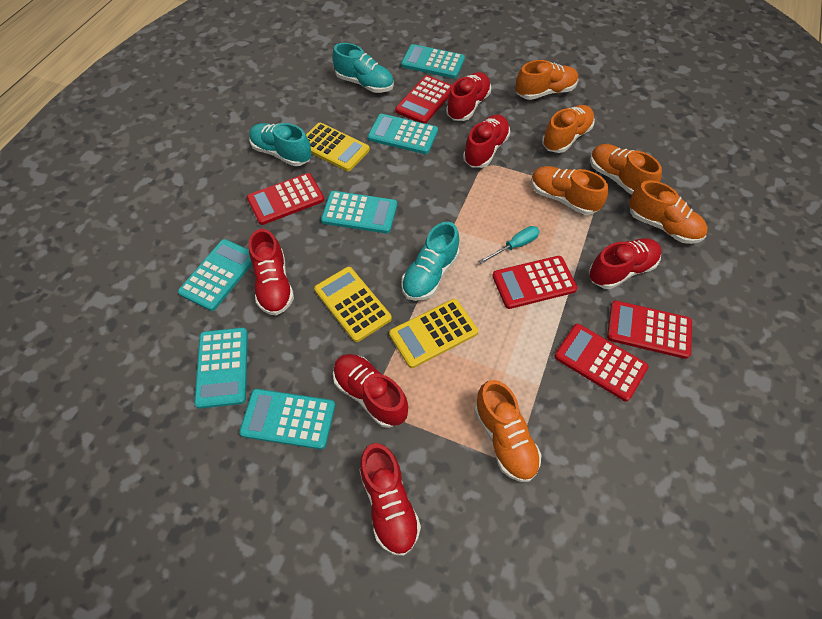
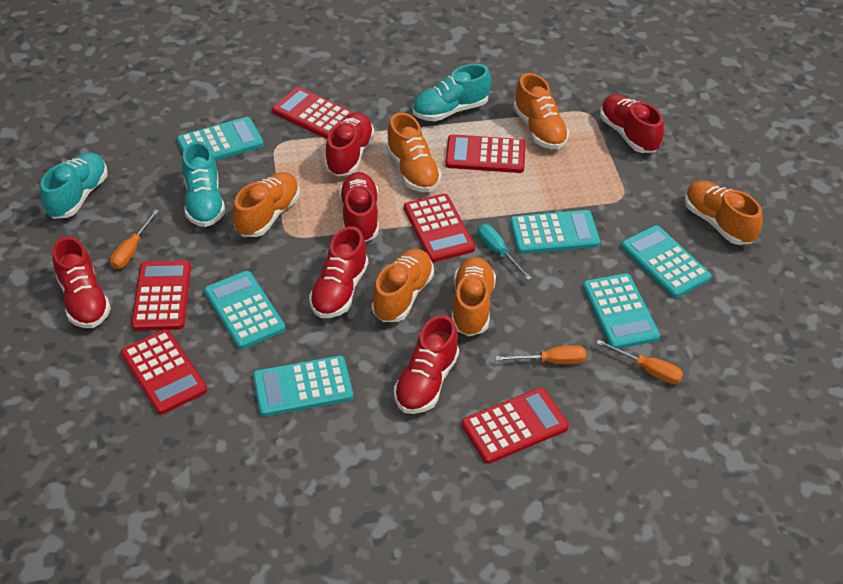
orange screwdriver: none = 0 -> [110,210,159,269] [495,345,587,364] [596,339,683,384] = 3
red calculator: [247,173,324,225] [395,75,452,124] [492,256,578,309] [554,324,649,402] [607,301,692,359] = 5 -> [121,329,207,414] [131,260,191,331] [272,87,354,139] [404,194,475,262] [445,134,526,173] [461,388,569,464] = 6
yellow calculator: [306,123,370,171] [314,267,392,342] [389,299,478,368] = 3 -> none = 0

